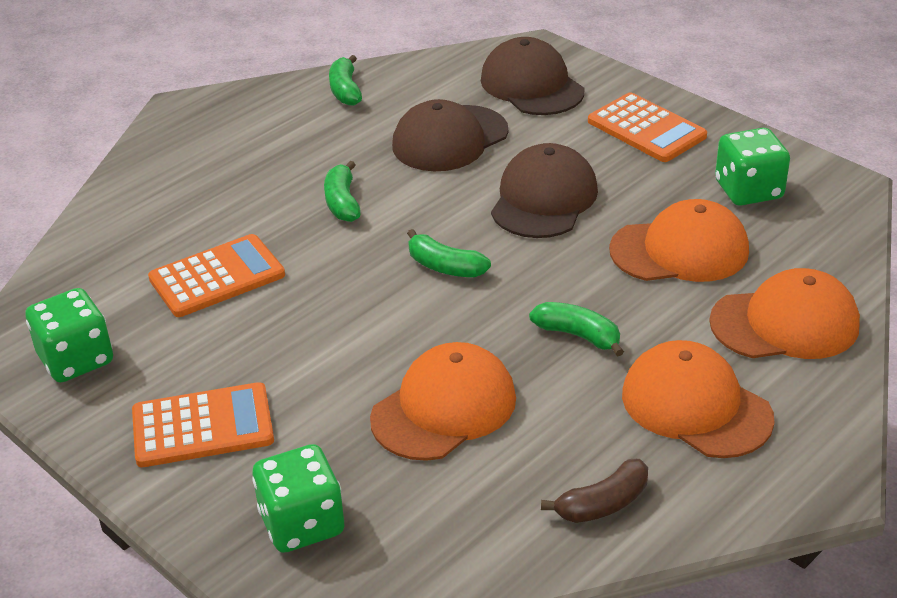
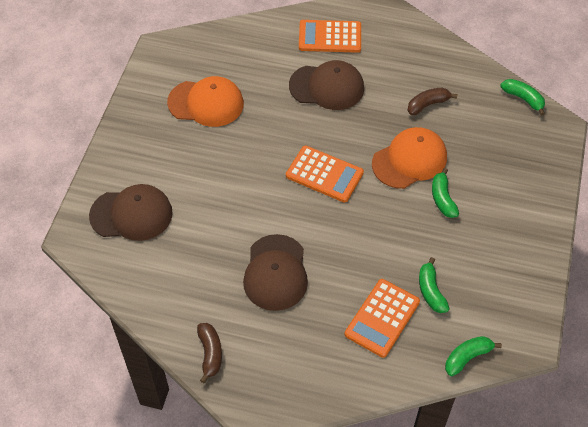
brown banana: [541,459,648,523] = 1 -> [197,323,222,383] [407,88,458,115] = 2
green dice: [25,288,113,382] [252,444,344,553] [715,128,790,206] = 3 -> none = 0
orange cap: [370,342,516,461] [609,199,749,282] [622,340,775,458] [709,268,860,359] = 4 -> [167,76,244,127] [372,127,447,189] = 2

